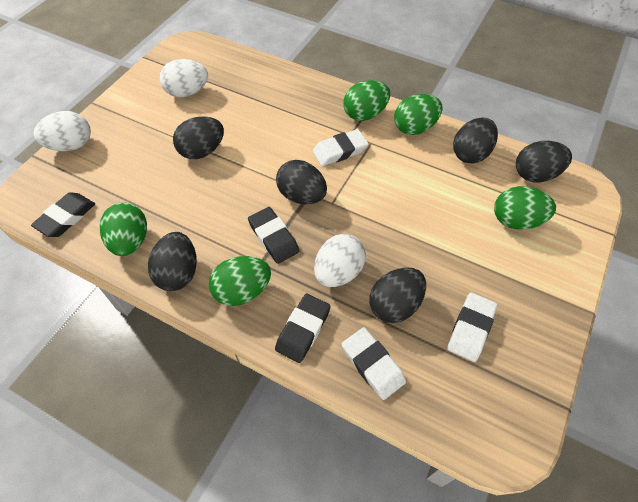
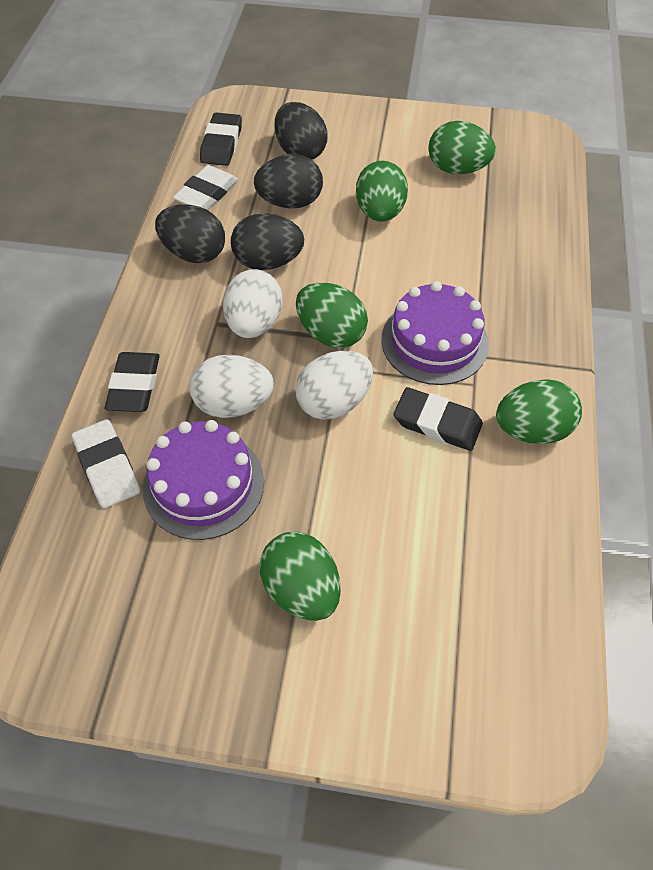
black egg: [148,232,197,291] [173,116,224,159] [276,160,327,204] [369,268,426,323] [453,117,498,164] [516,141,572,182] = 6 -> [155,205,225,263] [231,213,304,270] [254,154,323,208] [275,102,328,160] = 4
purple cake: none = 0 -> [143,420,264,540] [381,281,489,385] = 2
white eraser: [313,129,368,166] [342,327,406,400] [447,293,497,362] = 3 -> [72,419,140,508] [173,165,238,210] = 2

